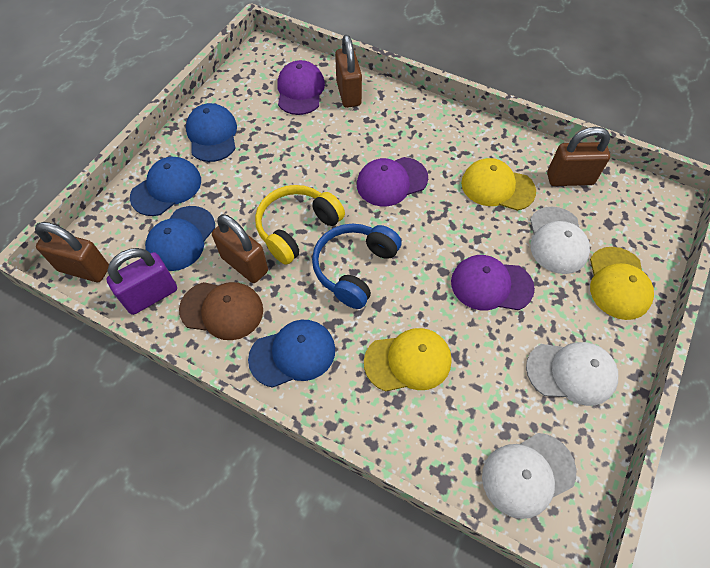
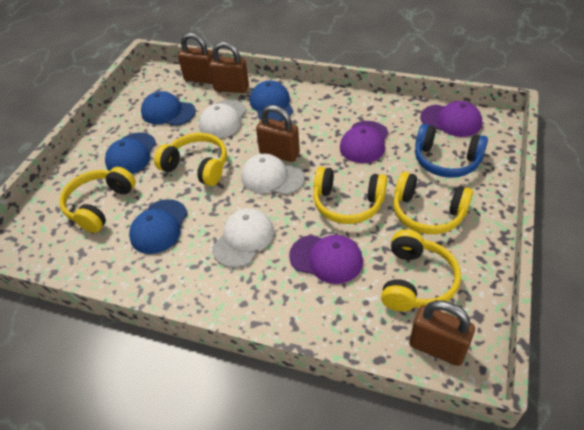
brown cap: [179,282,263,340] = 1 -> none = 0
purple padlock: [107,248,177,315] = 1 -> none = 0
yellow cap: [364,328,452,392] [461,158,536,211] [590,247,654,320] = 3 -> none = 0
yellow headphones: [255,185,345,265] = 1 -> [59,167,136,233] [154,133,227,186] [313,167,387,224] [381,229,461,311] [393,172,473,234] = 5

